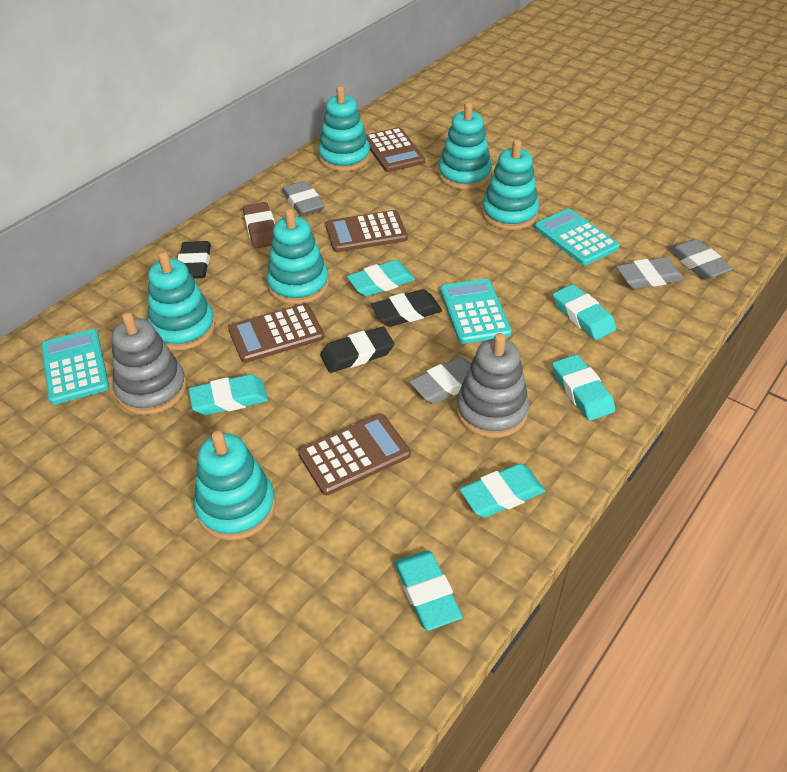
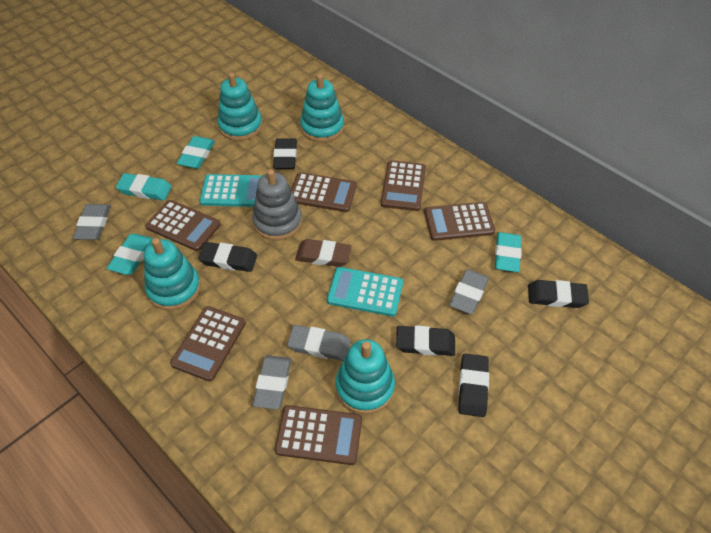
black eraser: [177,241,211,279] [320,327,395,373] [371,289,442,327] = 3 -> [198,242,257,272] [273,138,297,169] [396,326,455,356] [458,354,489,417] [528,280,589,308] = 5
brown calculator: [228,303,324,363] [298,414,411,495] [326,210,408,252] [366,127,425,172] = 4 -> [145,200,221,251] [170,306,246,382] [275,405,362,465] [291,172,357,212] [381,160,426,211] [424,202,495,241] = 6
grey stacking toy: [112,312,187,415] [456,333,529,438] = 2 -> [252,169,302,241] = 1
turquoise calculator: [41,329,109,405] [440,279,512,344] [534,209,620,265] = 3 -> [200,174,263,207] [327,267,403,316] = 2
turquoise eraser: [188,374,268,415] [347,260,415,297] [394,550,463,631] [460,464,545,518] [552,354,615,421] [553,284,616,340] = 6 -> [106,234,153,275] [116,173,172,200] [177,136,215,169] [495,232,522,272] = 4
turquoise stacking toy: [148,252,215,351] [194,431,275,540] [267,209,329,305] [318,86,370,171] [438,102,492,190] [482,139,539,230] = 6 -> [144,238,201,311] [218,72,262,141] [300,74,344,142] [335,339,395,414] = 4

